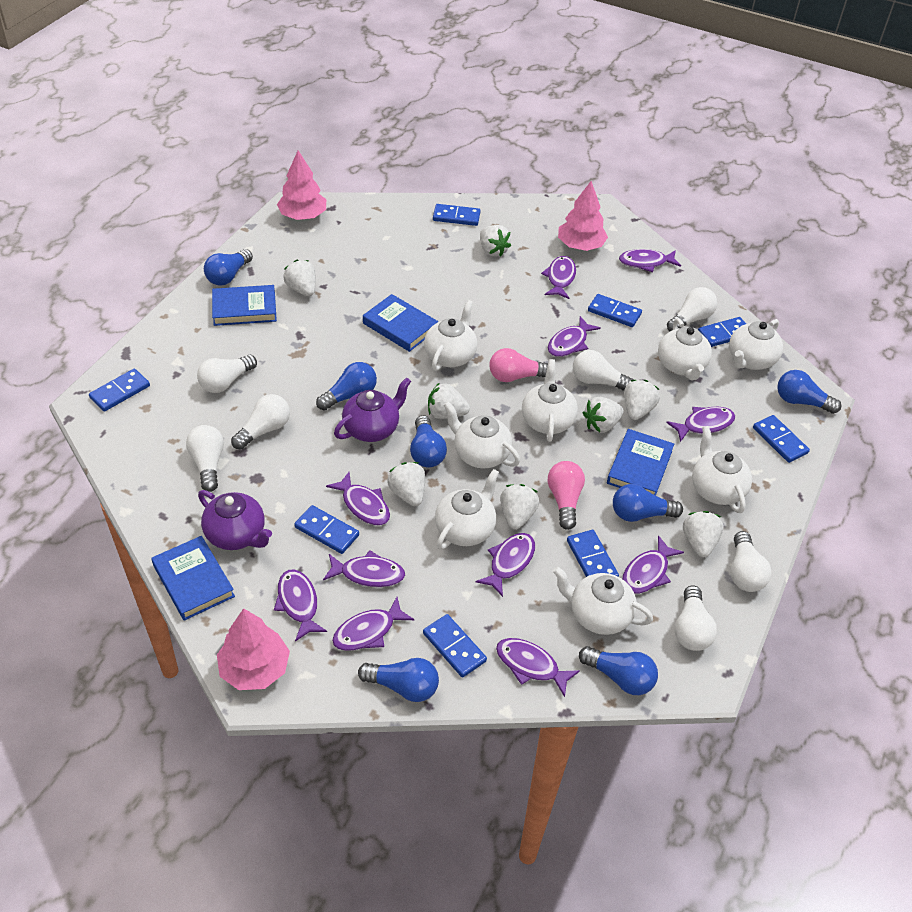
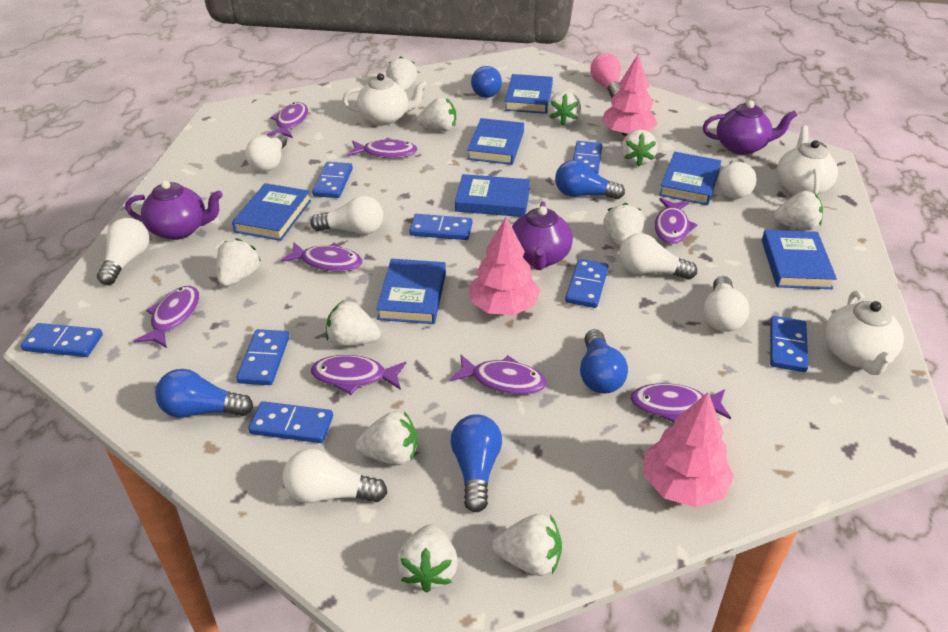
blue book: [151,536,235,621] [212,285,277,326] [363,294,438,352] [607,429,674,496] = 4 -> [232,183,311,241] [376,259,446,324] [455,174,530,217] [467,118,524,165] [505,74,553,114] [659,152,721,205] [762,230,837,289] = 7
blue light bulb: [204,249,253,285] [316,362,377,411] [358,658,439,702] [410,415,447,467] [579,646,658,695] [613,484,683,522] [777,370,841,414] = 7 -> [155,369,253,418] [451,414,502,512] [471,66,502,98] [555,160,625,199] [580,329,628,394] = 5
pink light bulb: [489,348,548,382] [548,461,585,530] = 2 -> [590,53,621,98] = 1
purple fish: [274,569,327,642] [323,550,405,587] [326,472,390,525] [332,597,414,651] [475,533,535,597] [496,638,580,697] [541,256,576,299] [548,316,601,357] [619,249,681,272] [622,535,684,594] [666,407,736,442] = 11 -> [134,286,199,348] [267,102,308,138] [280,242,363,272] [311,355,406,395] [348,138,418,158] [450,354,547,395] [630,383,731,422] [654,198,697,244] = 8
purple teapot: [198,490,272,550] [334,377,411,442] = 2 -> [125,180,223,240] [512,201,573,270] [703,101,797,155] = 3
white strawberry: [283,260,316,296] [387,462,425,506] [428,383,470,419] [480,225,511,256] [500,484,540,530] [583,397,624,433] [624,380,660,420] [683,511,724,557] = 8 -> [216,238,261,287] [326,301,381,346] [355,411,418,465] [386,57,417,91] [397,524,458,593] [417,97,456,131] [492,514,562,576] [547,91,581,126] [603,203,644,247] [621,130,658,167] [774,191,823,230] = 11
white teapot: [424,300,477,371] [435,469,499,550] [444,401,520,469] [522,359,578,442] [553,566,653,635] [658,318,712,380] [692,426,752,513] [729,319,783,370] = 8 -> [342,73,427,125] [777,125,838,195] [825,290,904,375] = 3

